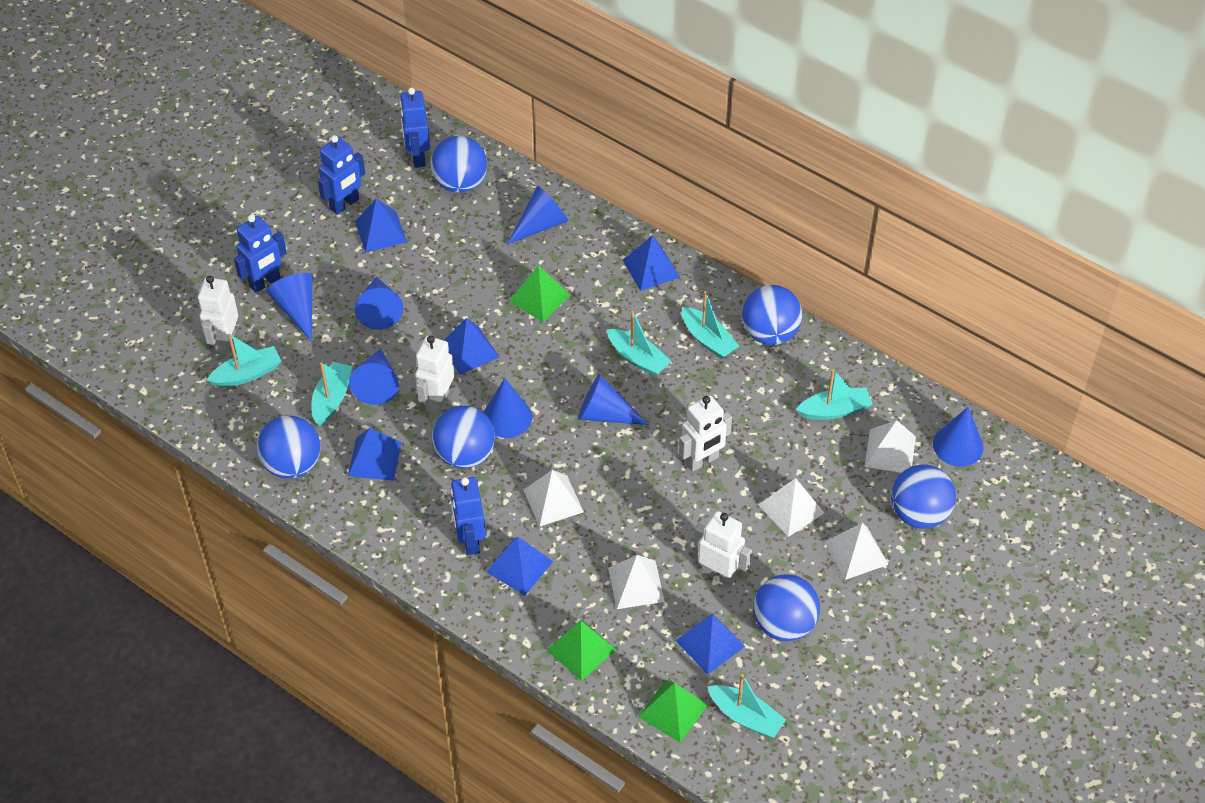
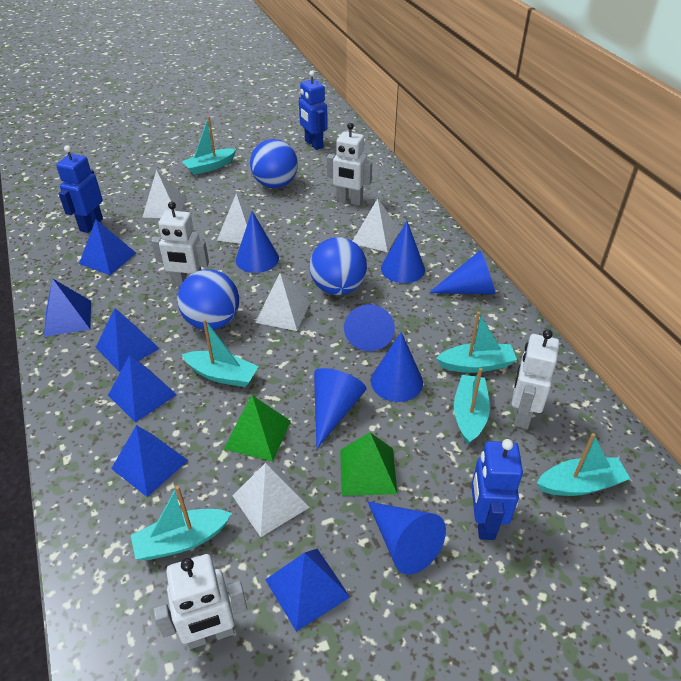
blue ball: [257,416,321,479] [430,136,487,193] [432,406,495,468] [742,285,802,345] [753,574,820,641] [891,465,956,528] = 6 -> [177,269,239,330] [250,139,298,188] [309,237,367,295] = 3
blue robot: [234,215,287,293] [318,135,365,214] [400,88,430,168] [450,477,486,555] = 4 -> [56,145,103,233] [299,71,328,150] [471,439,523,540] = 3
green pyramid: [509,265,570,322] [547,619,616,681] [638,680,708,743] = 3 -> [224,395,291,461] [340,432,397,496] = 2

